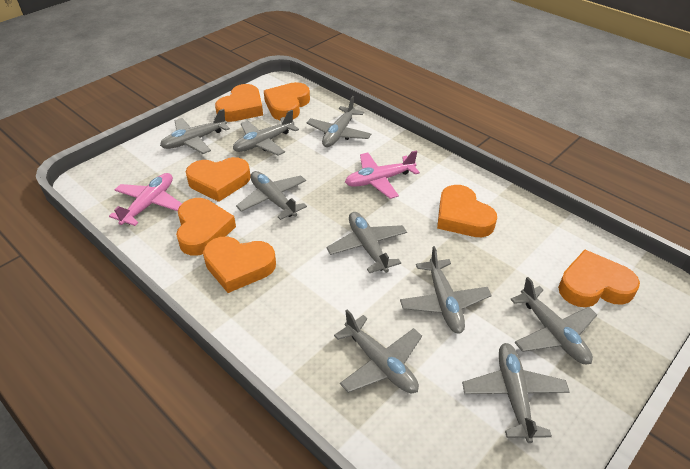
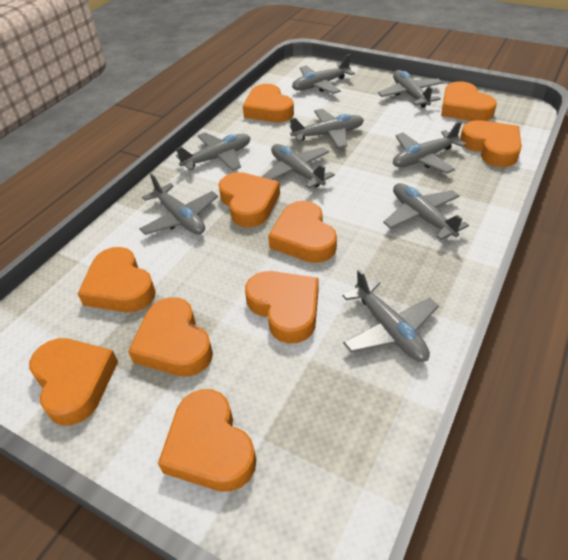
orange heart: [176,198,236,256] [185,157,250,202] [203,237,276,293] [215,84,263,122] [264,82,310,121] [437,185,497,237] [558,250,640,307] = 7 -> [29,338,118,426] [77,247,156,312] [128,297,213,377] [158,389,256,492] [218,172,280,227] [243,84,294,122] [245,271,318,344] [268,201,337,263] [441,81,497,121] [460,120,522,167] = 10
pink plane: [109,173,182,226] [345,150,420,199] = 2 -> none = 0

